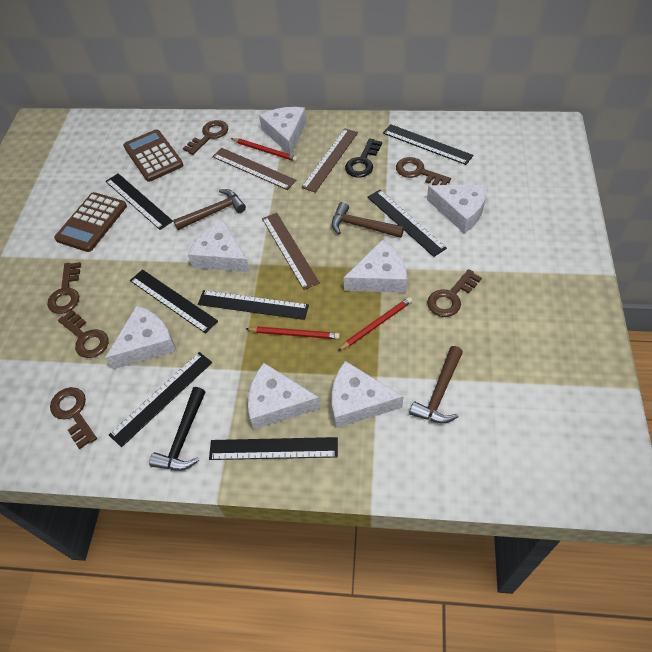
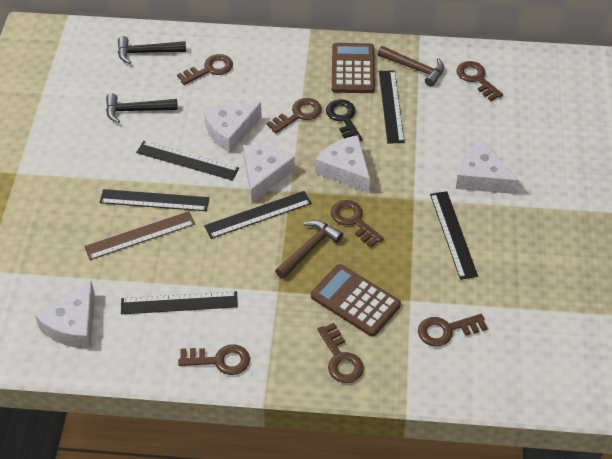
black hammer: [149,387,206,471] = 1 -> [106,93,178,123] [118,36,186,64] = 2
black ruler: [106,173,173,230] [109,352,212,447] [130,269,218,334] [198,290,309,320] [209,437,338,460] [367,190,447,257] [383,124,473,165] = 7 -> [99,189,209,211] [121,291,238,314] [136,141,239,180] [204,191,312,239] [379,70,404,144] [430,191,478,280] = 6
brown hammer: [173,189,246,230] [332,202,404,238] [409,346,463,423] = 3 -> [275,220,343,279] [378,46,444,87] = 2
brown key: [47,262,81,314] [50,387,97,449] [58,310,109,358] [183,120,228,155] [396,157,451,185] [427,269,482,317] = 6 -> [177,54,233,85] [178,344,250,375] [267,98,322,134] [317,323,364,383] [331,200,384,248] [418,314,488,346] [456,61,503,101] = 7
brown ruler: [212,148,296,190] [262,213,320,290] [301,128,358,193] = 3 -> [84,211,195,260] = 1
red pencil: [231,138,298,162] [246,326,340,339] [338,297,412,351] = 3 -> none = 0
white cheese: [105,306,177,369] [188,220,250,272] [248,363,321,429] [259,107,306,155] [332,361,403,428] [343,240,407,293] [427,184,487,233] = 7 -> [35,281,95,348] [203,103,262,153] [243,145,295,203] [315,135,370,193] [456,142,519,194] = 5

